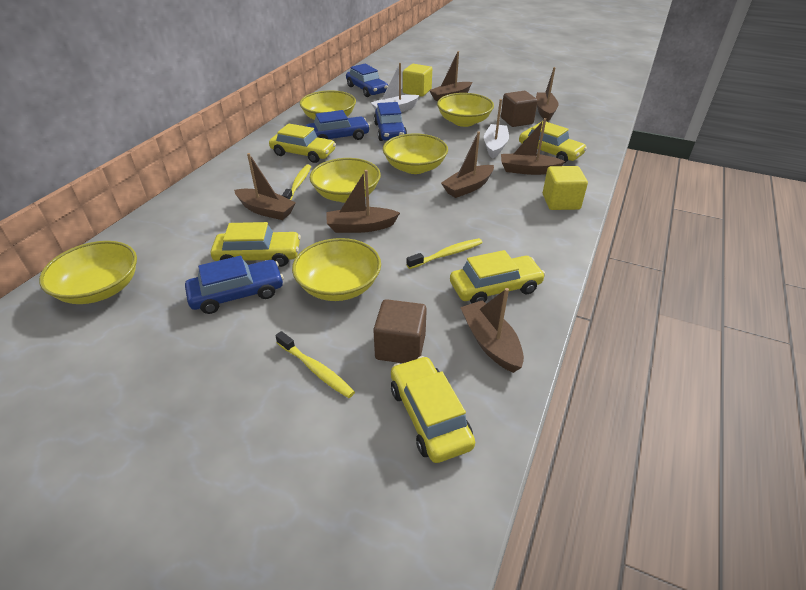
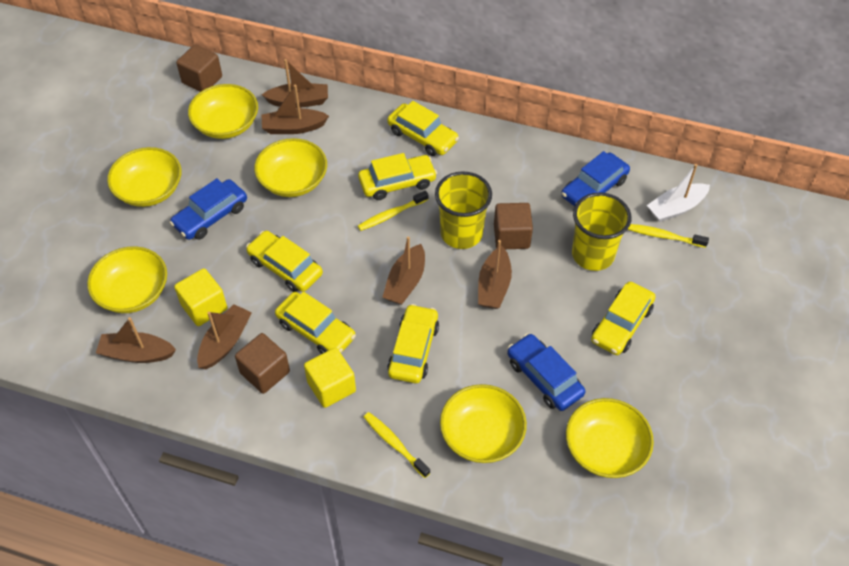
blue car: [185,256,284,314] [306,110,370,140] [346,64,388,97] [374,102,407,141] = 4 -> [170,178,247,240] [507,333,585,411] [561,151,630,206] = 3
brown boat: [234,153,296,220] [326,170,400,233] [429,51,472,101] [441,131,494,198] [460,288,524,373] [501,118,565,175] [536,67,559,121] = 7 -> [96,317,176,363] [197,304,252,369] [262,59,328,108] [262,85,329,134] [382,236,425,305] [478,240,512,309] = 6
brown cube: [373,299,427,363] [501,91,538,127] = 2 -> [176,44,222,92] [235,333,290,394] [494,203,533,249] = 3
white boat: [371,63,420,112] [484,99,509,159] = 2 -> [647,164,710,222] = 1
yellow car: [211,222,301,267] [269,123,336,163] [391,356,475,463] [450,250,545,304] [519,121,587,163] = 5 -> [246,231,323,292] [275,292,356,354] [358,153,437,200] [387,101,459,156] [387,304,439,383] [591,282,655,355] = 6
yellow cup: none = 0 -> [435,171,492,249] [572,193,631,271] = 2

